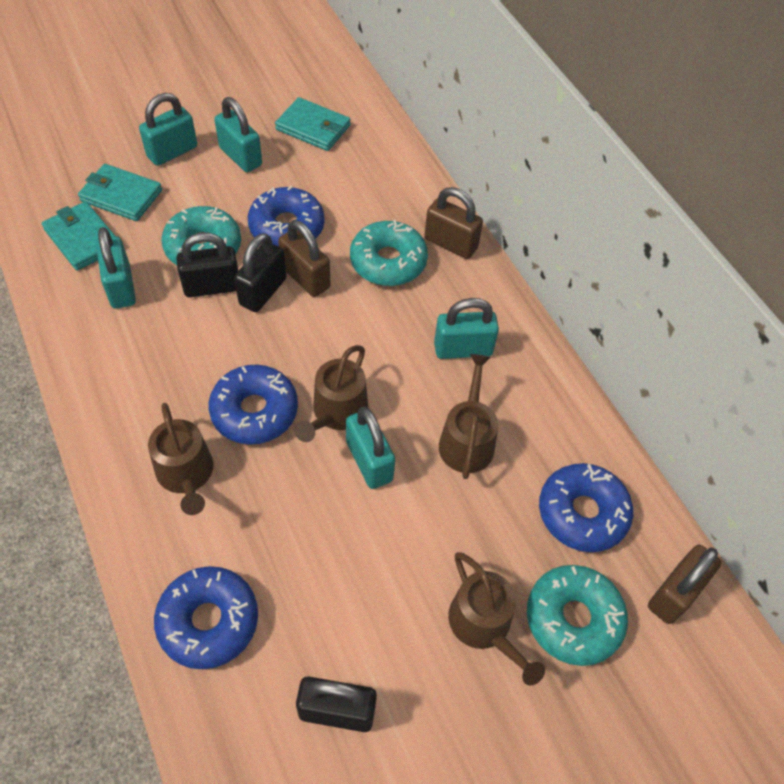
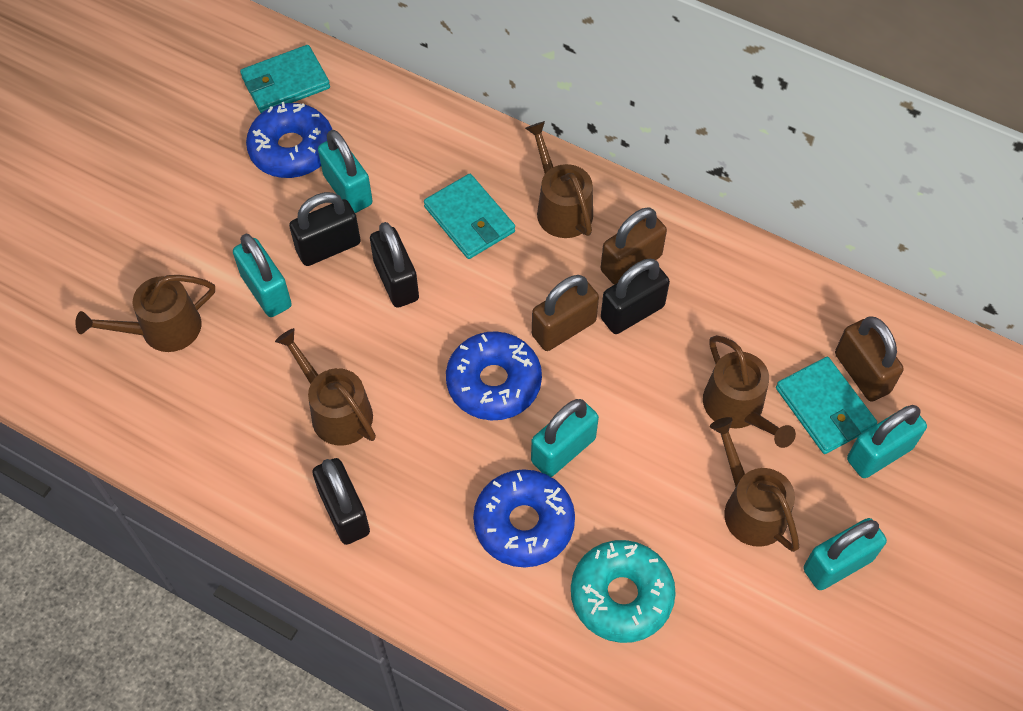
black padlock: [176,232,238,297] [234,233,286,312] [296,677,377,732] = 3 -> [289,192,361,266] [312,458,370,545] [370,222,419,308] [601,259,670,334] = 4
blue donut: [154,566,258,669] [209,364,298,445] [248,186,325,247] [539,463,633,552] = 4 -> [246,102,332,178] [446,331,542,420] [473,469,575,567] = 3
brown watering can: [148,403,213,515] [294,345,368,442] [439,354,498,479] [448,552,545,686] = 4 -> [75,275,215,352] [275,328,376,446] [525,121,593,238] [703,335,796,448] [710,417,799,552] = 5
turquoise donut: [161,206,241,265] [350,220,428,286] [527,565,628,666] = 3 -> [571,540,676,643] = 1

